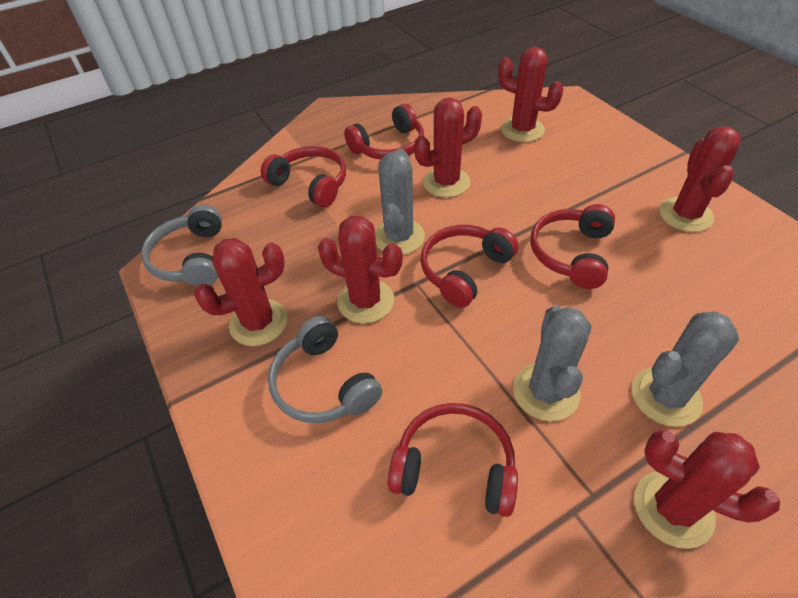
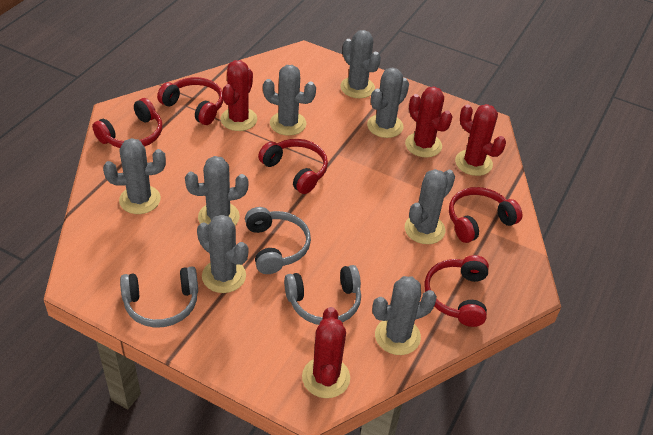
grey cactus: [375,149,425,255] [513,306,592,421] [632,311,739,427] = 3 -> [103,138,166,214] [185,156,248,225] [197,215,248,293] [263,65,316,136] [340,30,381,98] [367,68,409,138] [372,276,437,355] [405,169,455,244] = 8
grey headphones: [141,205,222,286] [268,316,382,423] = 2 -> [120,266,198,328] [245,207,311,274] [284,265,361,325] = 3
red cactus: [194,238,287,346] [318,215,403,323] [414,98,482,197] [498,47,564,142] [634,430,780,549] [659,126,741,232] = 6 -> [220,60,257,131] [302,307,350,398] [405,86,453,158] [455,104,506,176] = 4

